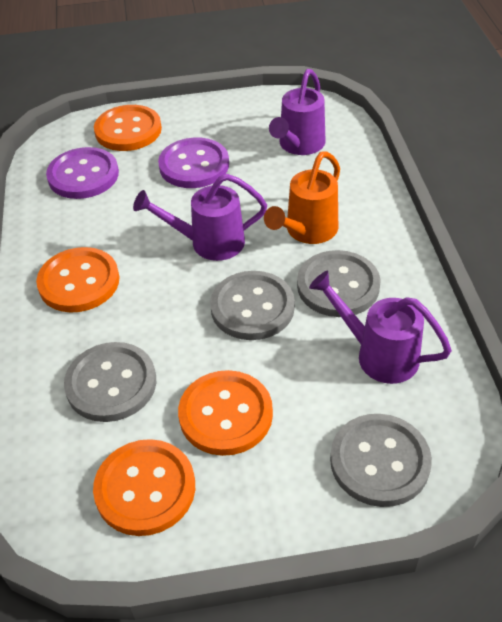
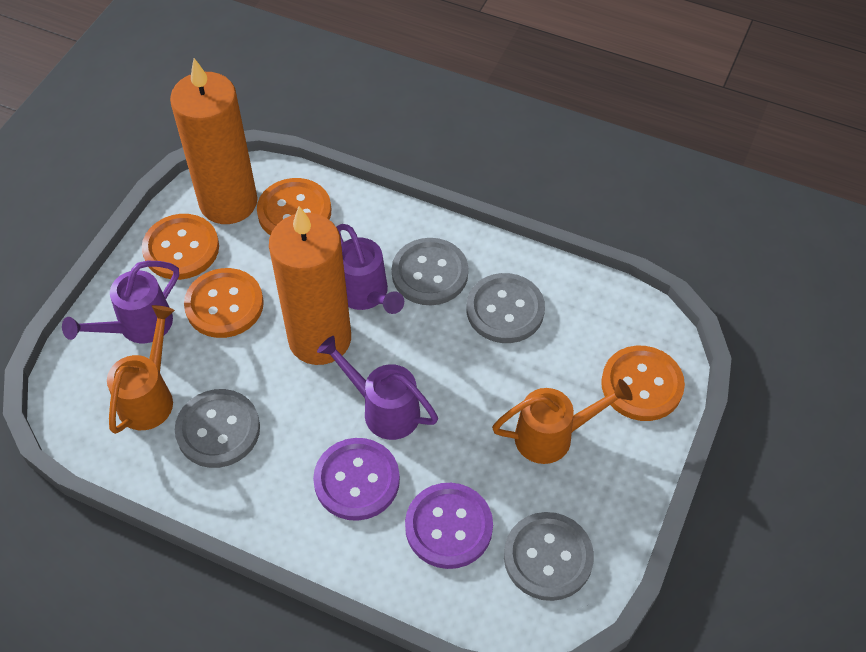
orange candle: none = 0 -> [170,58,258,224] [269,206,351,365] = 2
orange watering can: [264,151,340,244] = 1 -> [107,305,175,434] [492,379,633,464] = 2

